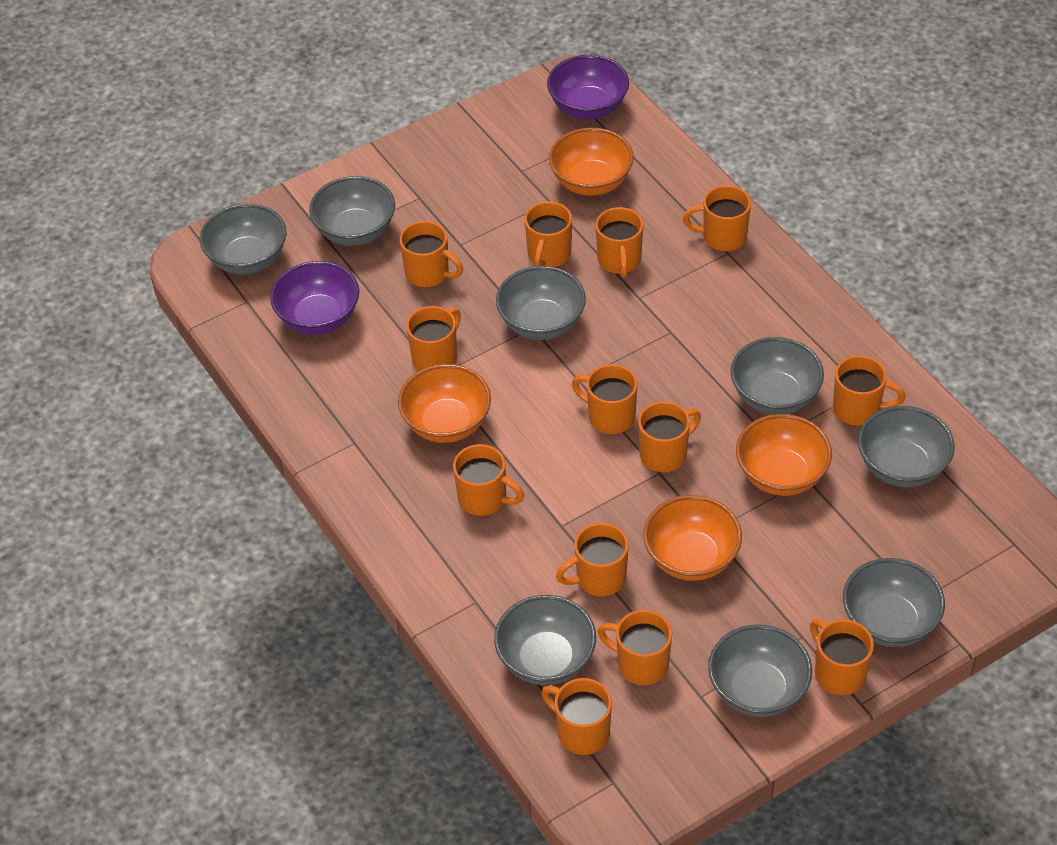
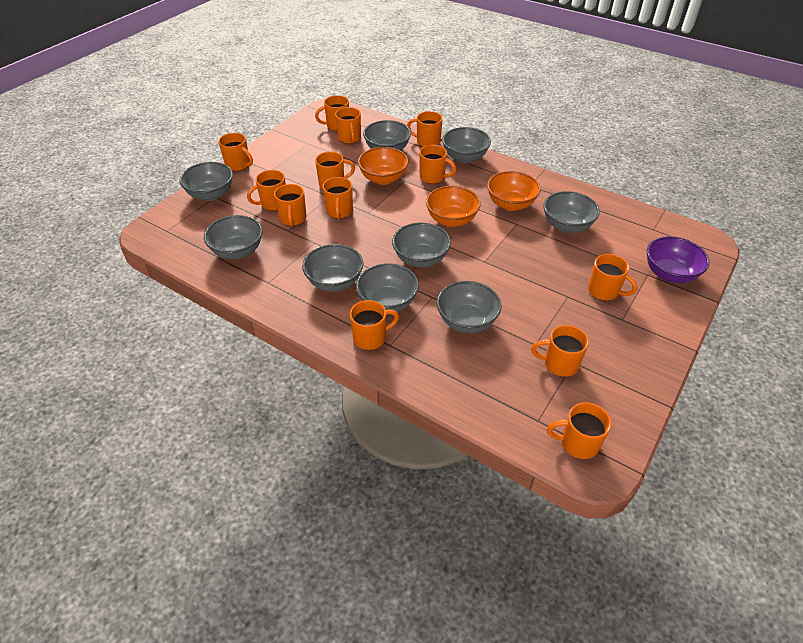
grey bowl: [200,204,287,275] [309,176,395,246] [494,595,596,685] [496,266,586,340] [708,624,812,717] [730,337,824,415] [843,558,945,647] [858,406,955,487] = 8 -> [179,162,233,201] [204,215,262,259] [302,244,363,292] [356,263,419,312] [363,120,411,151] [392,223,451,268] [436,281,502,333] [442,127,491,163] [543,191,600,233] = 9
orange bowl: [398,364,491,443] [549,128,634,196] [643,495,742,581] [736,414,832,496] = 4 -> [358,147,408,185] [426,186,481,227] [487,171,541,211] = 3
purple bowl: [270,261,359,335] [547,55,629,120] = 2 -> [647,236,709,283] = 1

